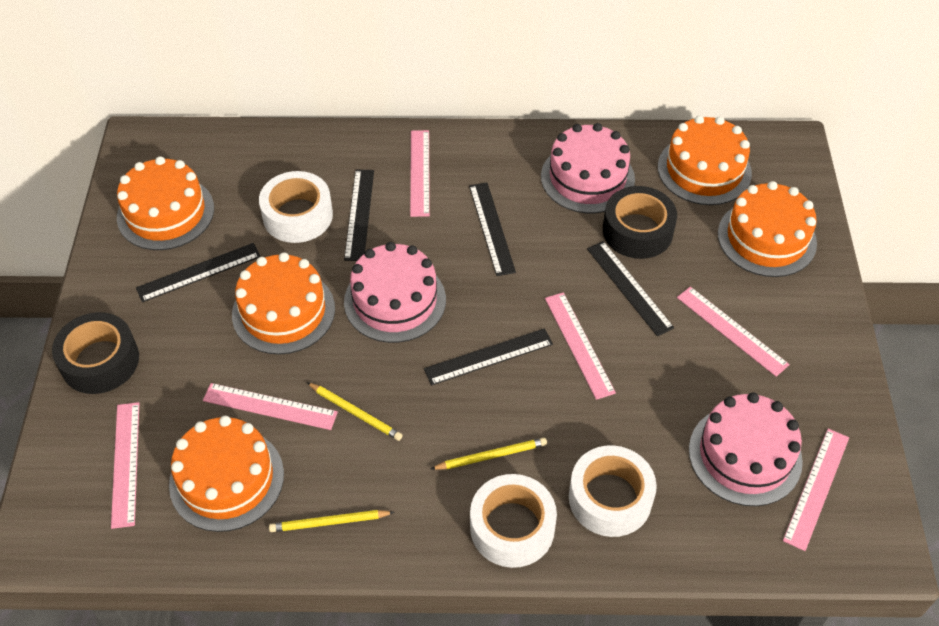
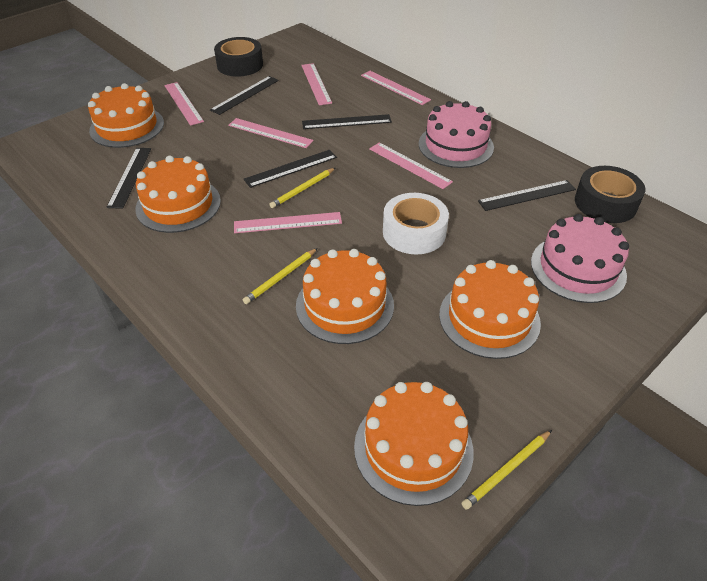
pink cake: [344,242,446,343] [541,123,635,213] [689,392,803,506] = 3 -> [419,101,494,168] [531,214,629,303] = 2
white tape: [259,171,333,243] [470,474,557,568] [569,445,657,537] = 3 -> [383,193,449,254] = 1

